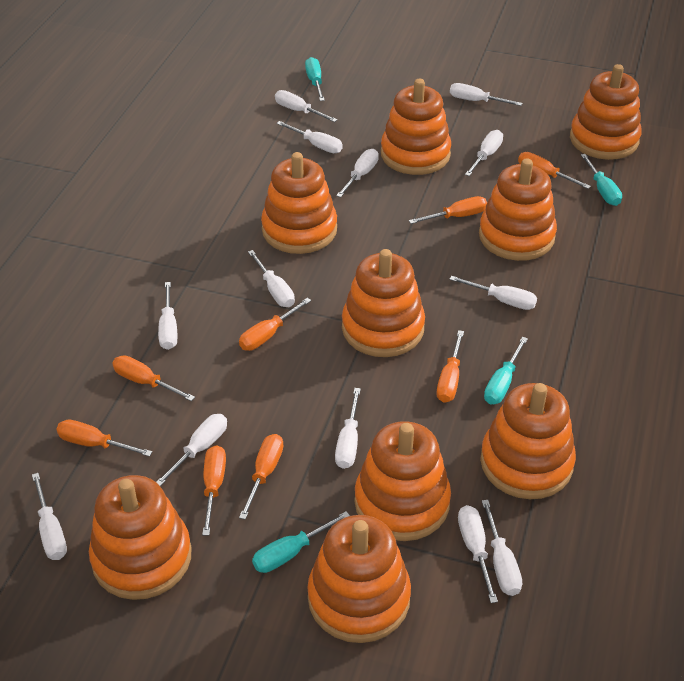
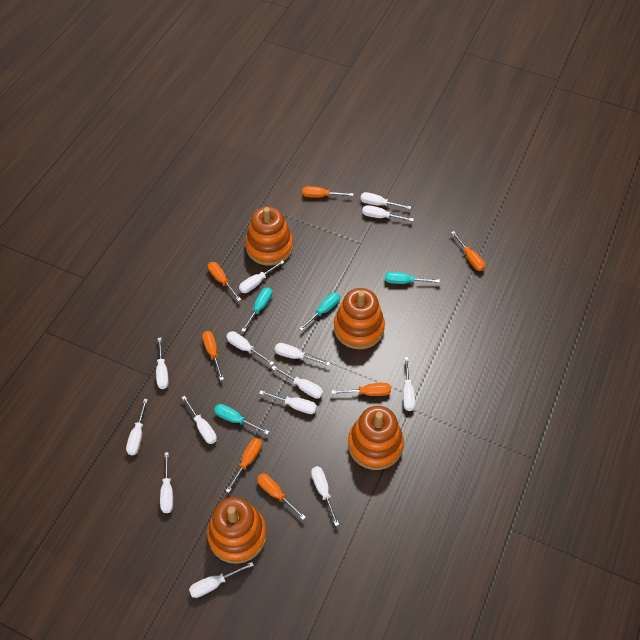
orange screwdriver: [56,420,152,457] [112,355,195,401] [202,445,226,536] [239,298,311,351] [239,434,283,520] [409,196,487,224] [437,330,464,403] [518,152,591,189] = 8 -> [202,331,224,381] [208,262,241,301] [226,438,262,493] [257,473,306,520] [302,186,353,198] [331,383,391,396] [451,231,485,271] = 7
orange stacking toy: [89,475,191,600] [261,152,337,254] [307,515,411,643] [342,249,425,357] [354,421,451,541] [381,79,451,175] [479,158,557,261] [480,383,576,499] [570,64,642,160] = 9 -> [207,497,267,564] [245,206,293,266] [334,288,385,349] [348,406,404,470] = 4
white screwdriver: [32,473,67,560] [156,414,227,486] [158,282,177,350] [248,250,295,307] [275,90,337,122] [277,121,342,153] [335,388,361,469] [336,149,379,197] [449,276,537,310] [450,83,522,106] [458,505,498,603] [465,130,503,176] [482,500,522,596] = 13 -> [126,399,148,455] [156,337,169,389] [160,452,173,513] [181,396,217,444] [189,562,254,598] [226,331,274,365] [239,260,284,293] [259,390,317,414] [271,366,323,399] [275,343,330,366] [311,466,339,526] [360,192,411,209] [362,205,414,221] [403,357,415,411] = 14

